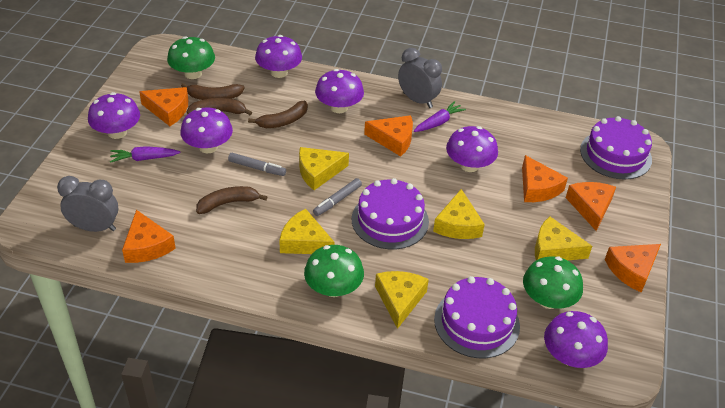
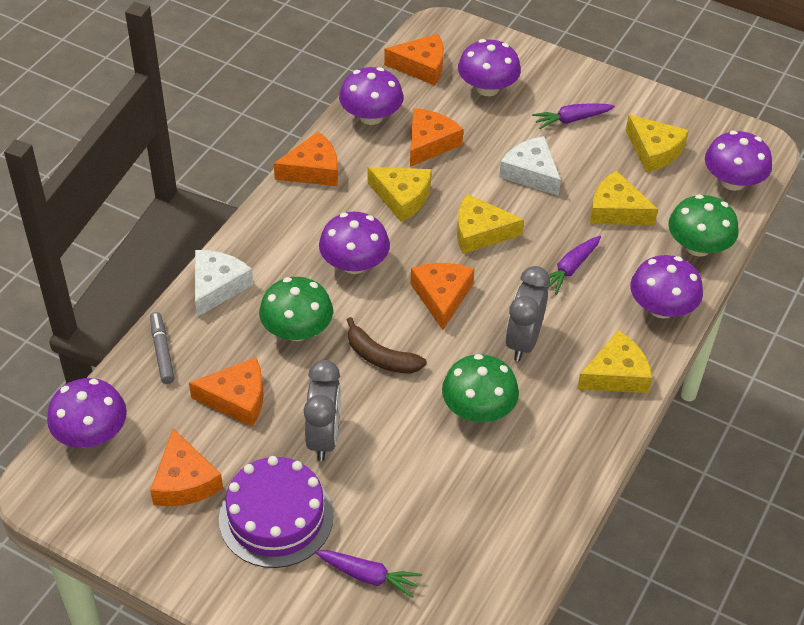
brown banana: [181,83,244,100] [187,98,252,116] [196,186,267,214] [248,101,308,128] = 4 -> [347,317,427,374] = 1
grey marker: [228,153,286,176] [313,178,362,216] = 2 -> [150,312,174,384] = 1
purple cake: [352,178,429,249] [434,276,520,358] [580,116,652,180] = 3 -> [219,456,333,568] = 1
purple carrot: [110,146,180,163] [414,101,466,132] = 2 -> [315,550,422,598] [532,103,615,129] [547,236,601,295] = 3
white cheese: none = 0 -> [195,250,253,317] [499,136,561,196] = 2

